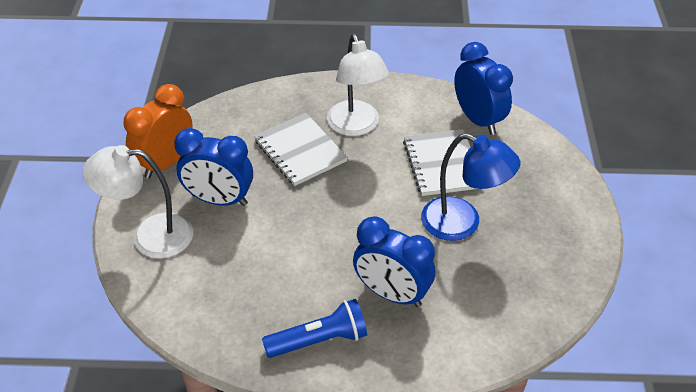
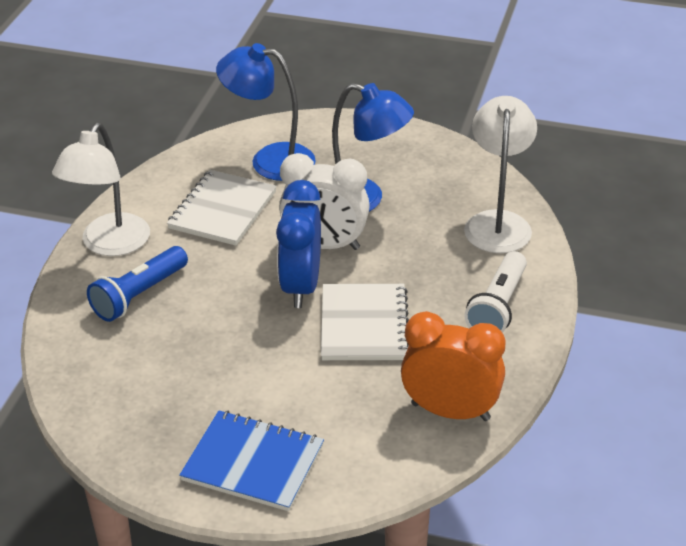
blue clock: [174,128,253,206] [353,216,435,307] [454,42,513,135] = 3 -> [276,180,321,308] = 1
blue lamp: [421,133,520,241] = 1 -> [216,43,316,181] [332,83,414,212] = 2
blue notebook: none = 0 -> [179,411,324,511] = 1
white clock: none = 0 -> [279,153,370,250] = 1
white flashlight: none = 0 -> [465,251,527,333] = 1

